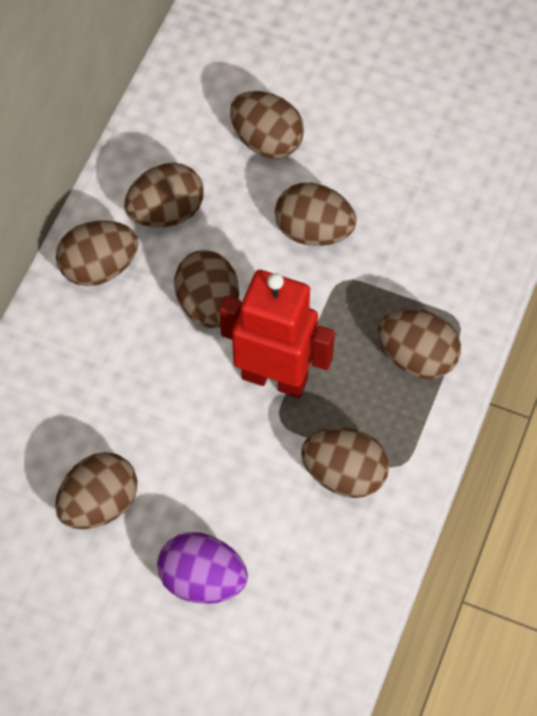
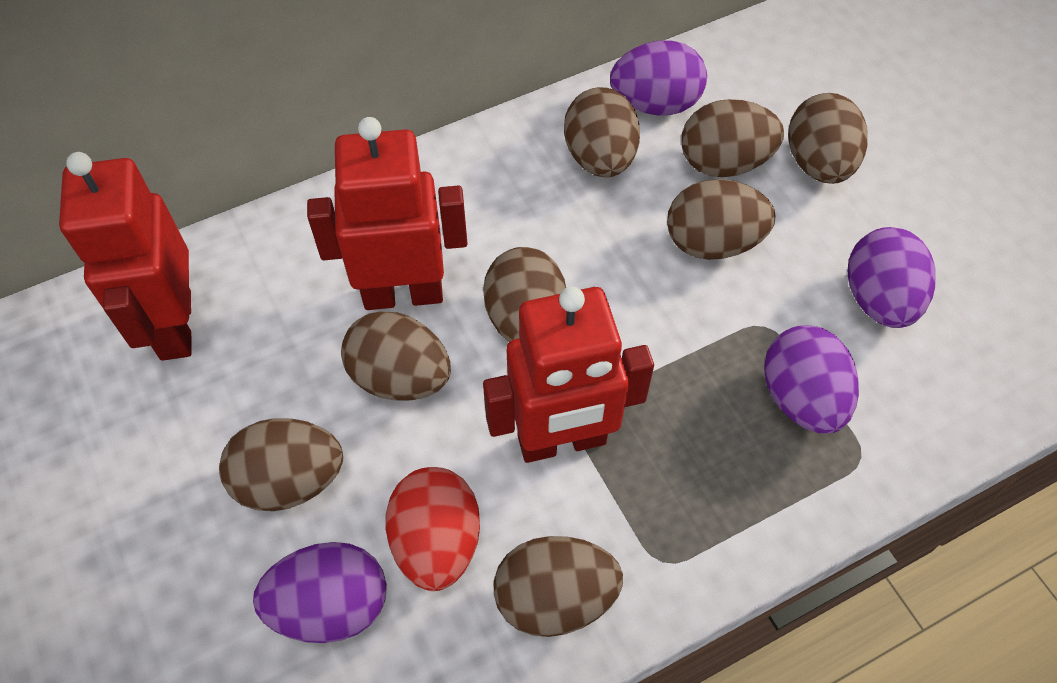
purple egg: [157,532,248,604] = 1 -> [253,542,387,643] [610,40,707,116] [764,325,859,434] [848,227,936,328] = 4
red egg: none = 0 -> [386,467,480,591] = 1
red robot: [220,270,335,398] = 1 -> [59,152,192,361] [307,117,468,310] [483,286,654,463] = 3

